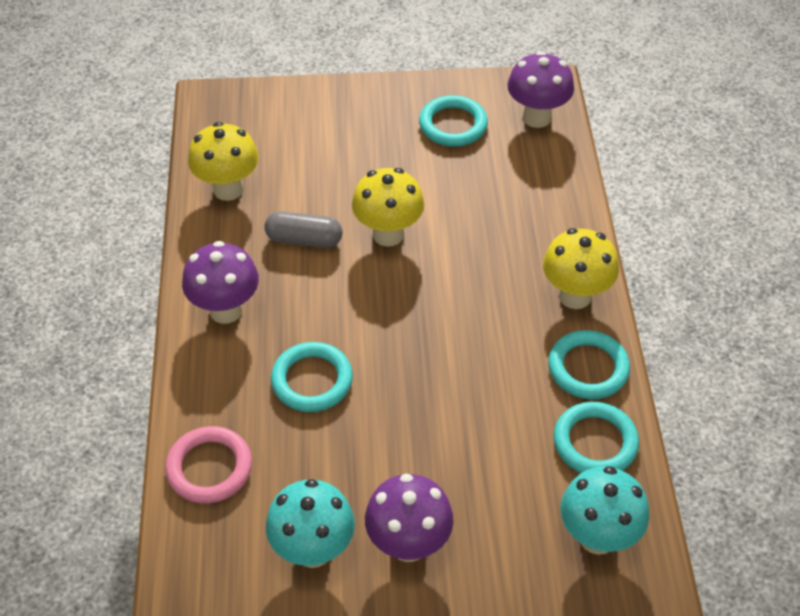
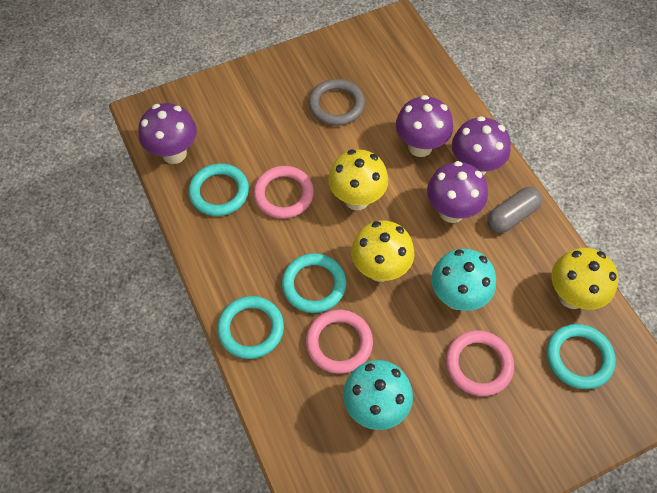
grey ring: none = 0 -> [309,79,365,126] = 1
pink ring: [165,426,252,504] = 1 -> [253,166,314,219] [306,310,373,374] [446,330,514,396] = 3
purple mushroom: [182,241,259,324] [365,474,454,562] [507,51,574,128] = 3 -> [138,103,197,164] [396,95,453,157] [427,161,488,223] [452,116,511,175] = 4

